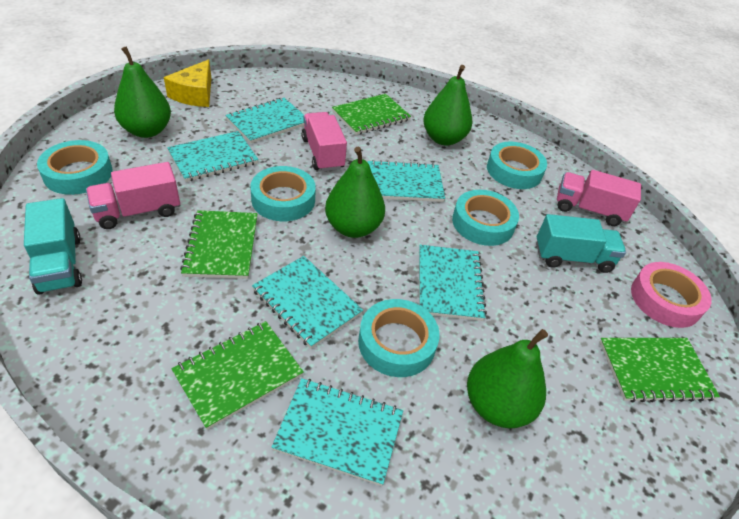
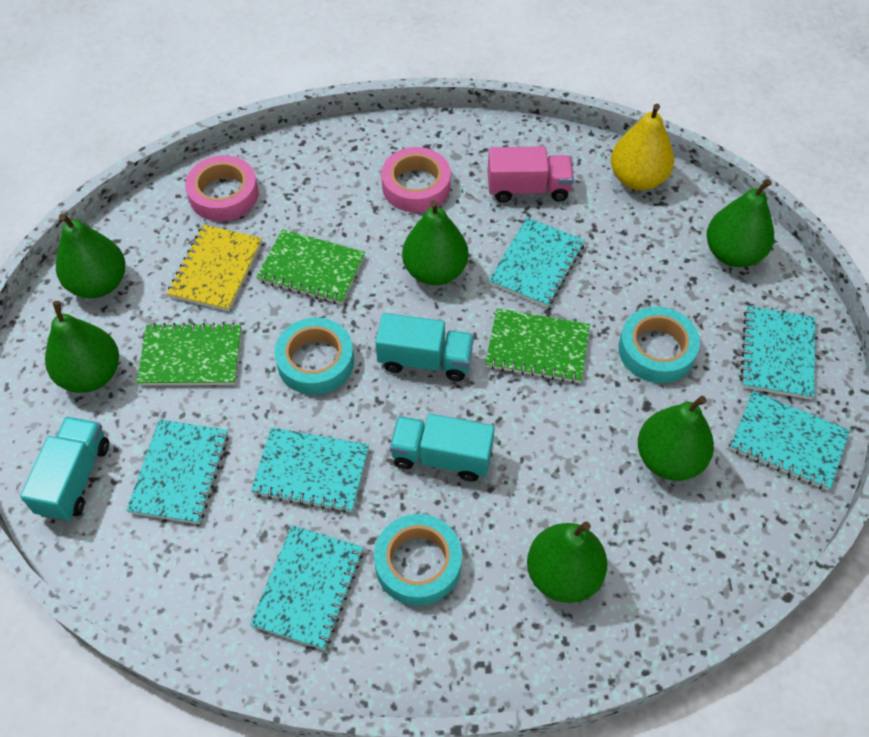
green notebook: [171,321,304,430] [180,210,257,279] [332,94,411,135] [599,338,720,403] = 4 -> [137,322,241,386] [256,229,365,304] [485,309,590,383] = 3
green pear: [114,47,171,138] [325,147,385,238] [423,65,472,146] [467,329,548,428] = 4 -> [45,301,119,392] [56,213,125,298] [402,200,468,285] [527,521,608,603] [638,396,714,481] [706,179,774,267] = 6
pink tape: [631,262,712,328] = 1 -> [185,155,259,221] [381,147,451,213] = 2
pink truck: [86,162,180,229] [302,112,347,171] [557,170,641,226] = 3 -> [487,146,574,203] = 1
turquoise tape: [37,140,113,195] [250,166,316,221] [358,299,440,377] [452,190,519,246] [487,142,547,189] = 5 -> [275,317,354,395] [374,514,462,606] [619,307,700,383] = 3
turquoise truck: [24,198,82,295] [536,214,626,273] = 2 -> [20,417,109,521] [376,313,474,381] [390,414,495,482] = 3
yellow cheese: [164,59,211,107] = 1 -> none = 0
yellow notebook: none = 0 -> [167,224,262,311] = 1
yellow pear: none = 0 -> [611,104,674,190] = 1

